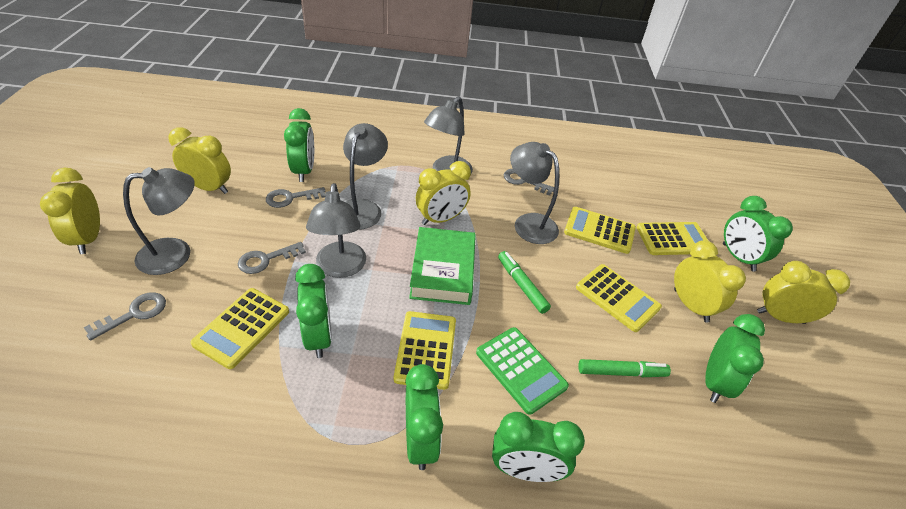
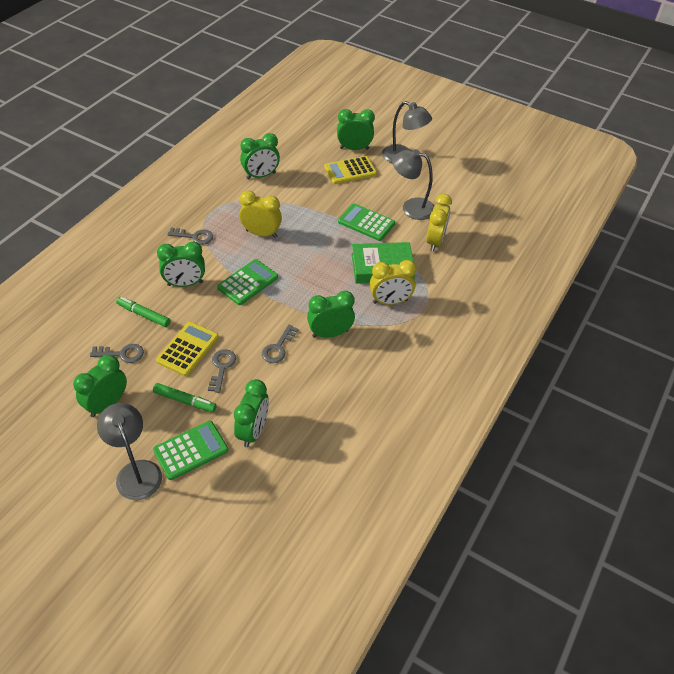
green calculator: [476,327,569,415] = 1 -> [153,421,228,480] [217,259,278,305] [338,203,395,241] = 3
grey lamp: [123,167,195,275] [306,183,366,278] [343,123,388,230] [424,97,473,174] [510,142,559,244] = 5 -> [97,403,162,500] [382,101,432,163] [392,149,434,220] = 3
yellow calculator: [190,288,289,369] [394,311,456,390] [564,207,636,254] [576,264,662,332] [637,222,708,255] = 5 -> [156,322,219,376] [324,156,377,184] = 2
yellow clock: [40,168,100,254] [168,127,231,194] [416,161,471,225] [674,240,746,323] [757,261,850,324] = 5 -> [239,190,282,238] [370,260,417,305] [426,194,452,252] = 3

